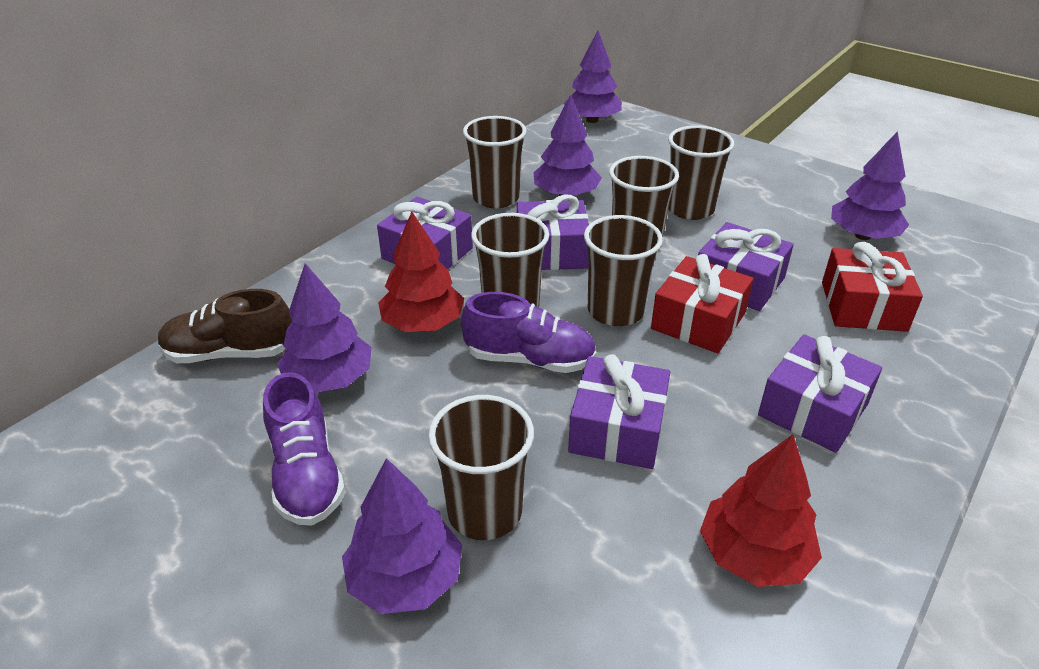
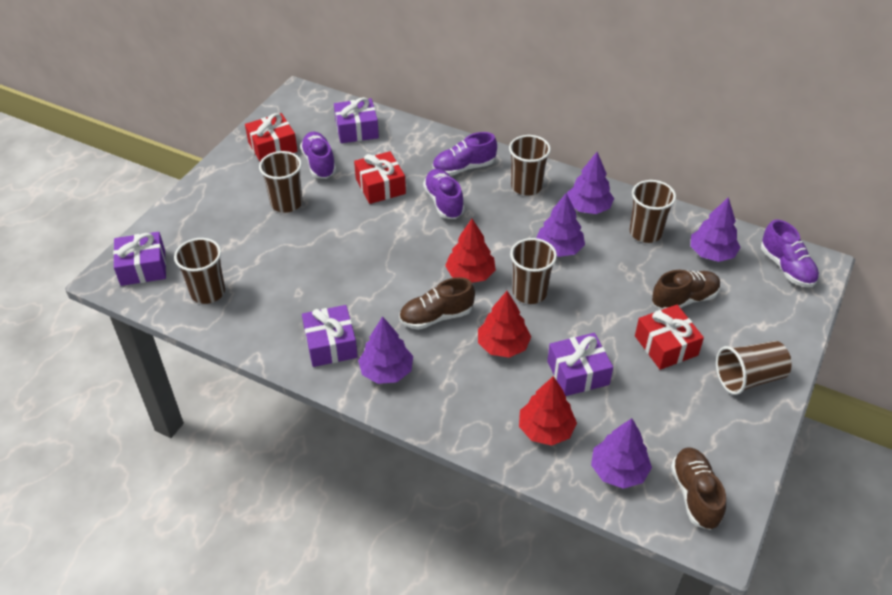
brown shoe: [158,289,292,363] = 1 -> [399,277,475,330] [652,270,721,310] [671,447,726,530] = 3
purple gift: [377,197,473,270] [517,195,589,270] [568,354,670,469] [698,222,794,311] [758,334,882,453] = 5 -> [113,232,166,286] [302,305,358,367] [334,97,379,143] [547,333,613,396] = 4
purple shoe: [263,372,345,526] [462,292,597,373] = 2 -> [300,132,336,179] [423,169,464,219] [432,132,497,176] [761,219,819,287] = 4
red gift: [651,254,753,353] [822,242,923,332] = 2 -> [245,113,298,161] [354,151,406,204] [635,305,704,370] = 3
red tree: [378,212,464,332] [700,435,822,587] = 2 -> [445,219,496,283] [478,291,531,358] [519,376,577,446] = 3

